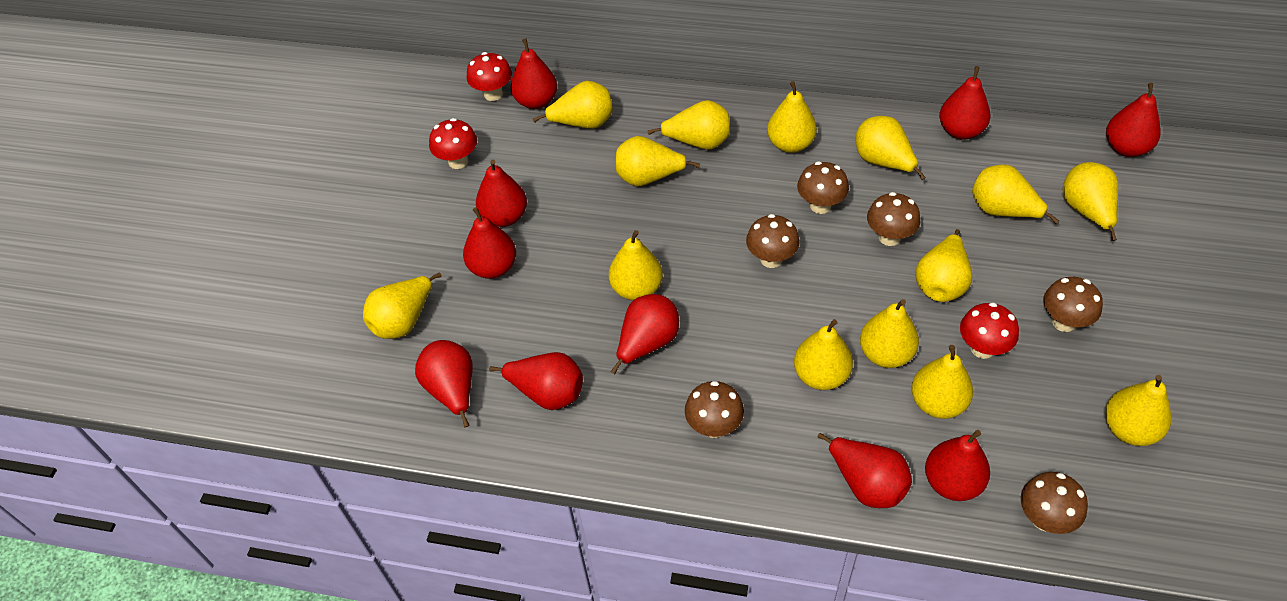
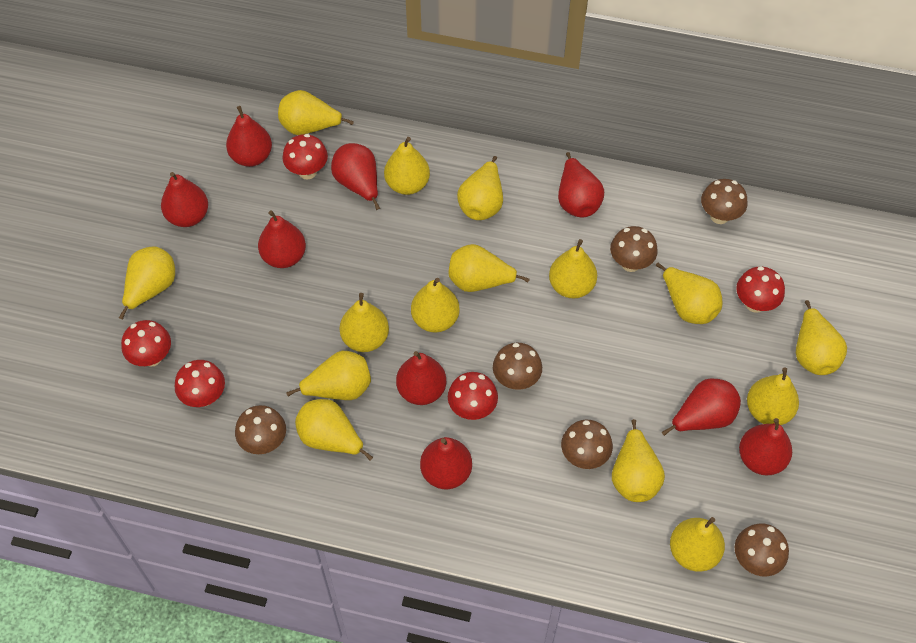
red mushroom: [429,118,477,169] [467,52,512,101] [960,302,1019,359] = 3 -> [121,320,171,367] [175,360,225,407] [283,134,328,180] [448,372,498,420] [736,266,785,313] = 5
red pear: [415,340,473,428] [463,207,516,279] [476,160,527,227] [489,352,583,410] [511,38,557,109] [610,294,679,374] [818,433,912,508] [925,430,990,501] [939,66,990,140] [1106,83,1161,157] = 10 -> [161,172,208,227] [226,106,272,167] [258,210,306,268] [331,143,380,210] [396,351,446,405] [420,437,472,489] [558,152,604,218] [662,379,741,436] [739,418,792,475] = 9
yellow pear: [363,273,442,339] [533,81,613,129] [609,230,663,300] [616,136,700,186] [647,100,730,150] [767,81,817,153] [794,319,853,390] [855,116,925,180] [860,299,919,368] [911,345,973,419] [915,229,972,302] [972,164,1059,224] [1062,162,1118,241] [1105,375,1171,446] = 14 -> [119,247,175,320] [278,90,354,135] [286,351,371,400] [295,399,373,461] [339,293,389,352] [384,137,430,195] [411,278,460,332] [448,244,530,292] [457,156,503,220] [549,239,597,298] [612,419,665,502] [656,263,723,324] [670,517,725,572] [747,368,799,425] [796,300,847,375] = 15

